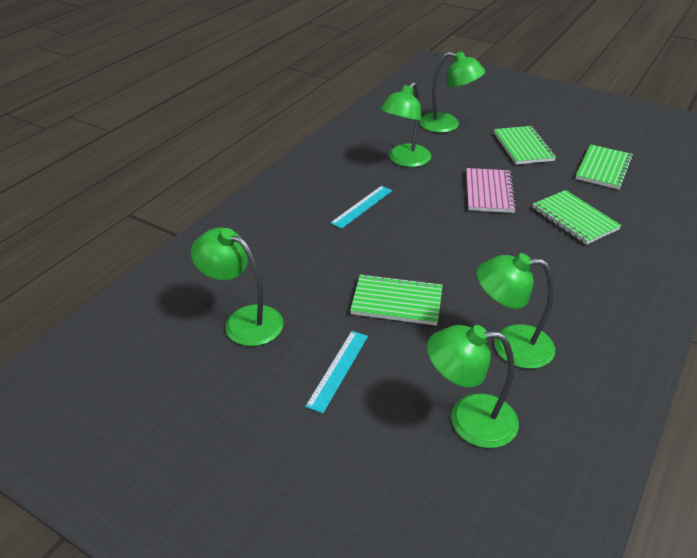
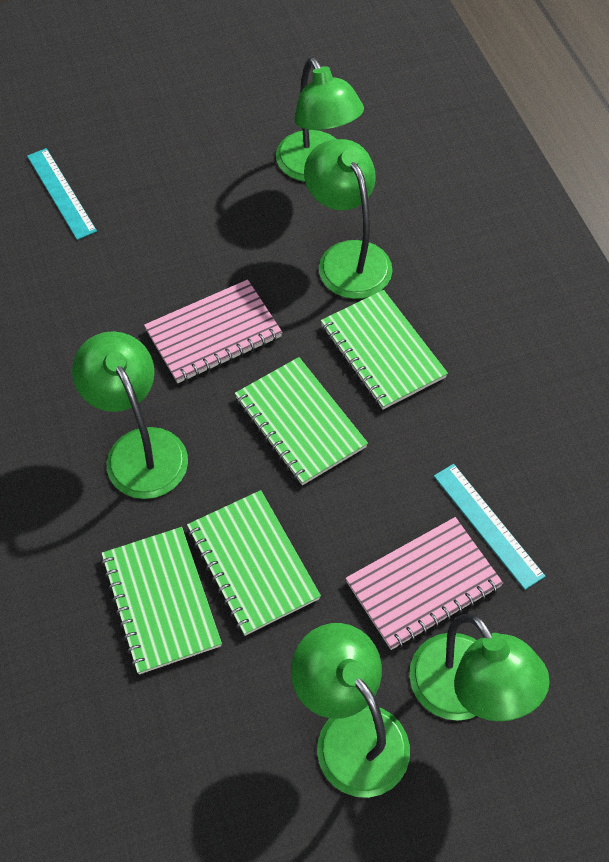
pink notebook: [466,168,517,213] = 1 -> [144,279,282,383] [345,517,503,650] = 2

